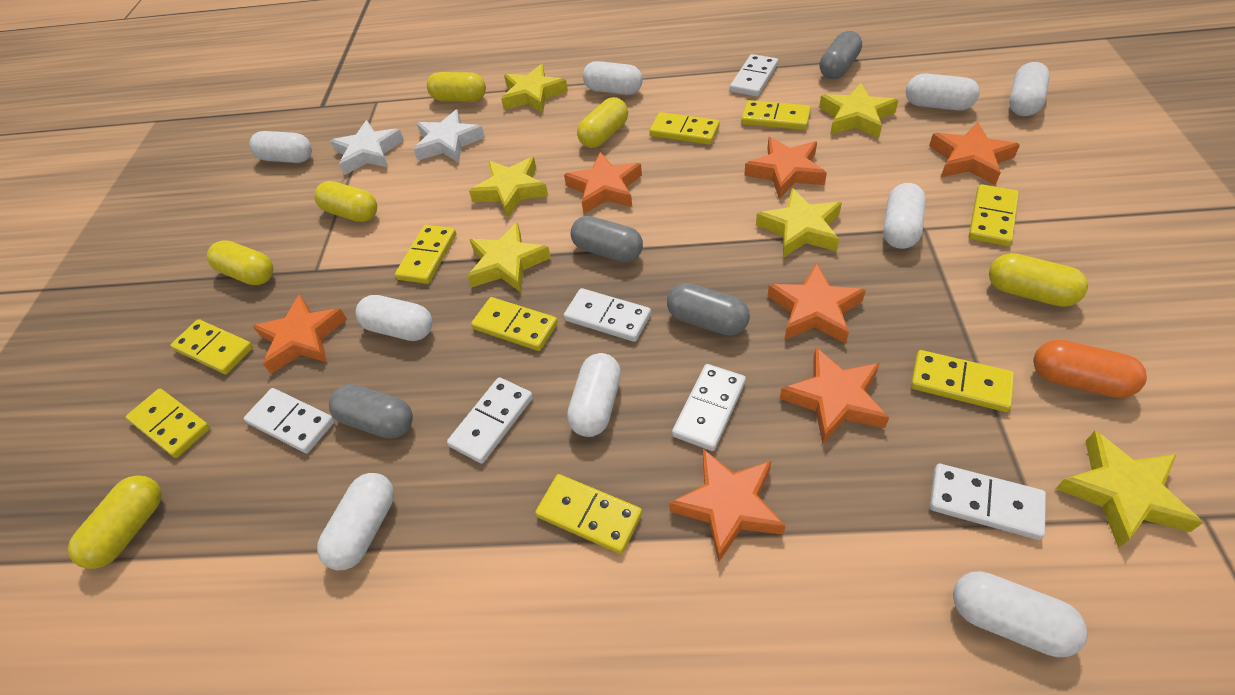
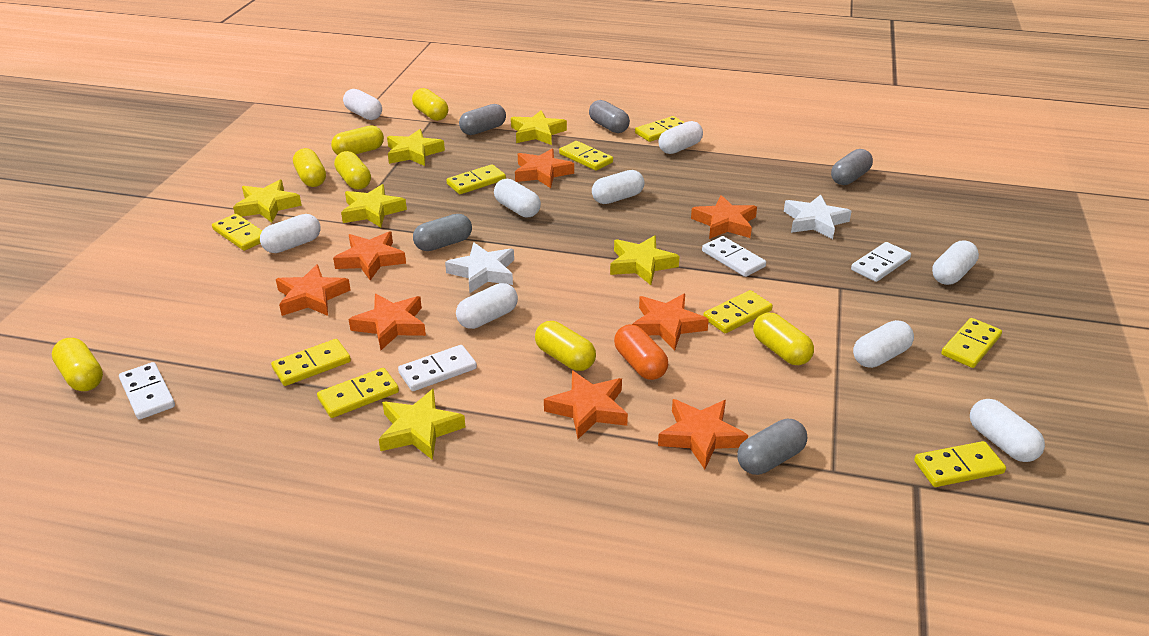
grey capsule: [329,384,413,439] [570,216,643,262] [667,283,750,336] [820,31,862,79] = 4 -> [413,214,472,251] [459,104,506,135] [589,100,630,133] [737,419,807,475] [831,149,873,185] = 5
orange star: [252,294,347,374] [564,152,642,214] [669,449,786,562] [744,137,827,199] [768,263,866,344] [780,347,889,445] [929,122,1020,185] = 7 -> [276,264,351,316] [333,231,406,280] [349,294,426,350] [515,148,574,188] [544,371,628,439] [632,294,709,350] [658,399,748,469] [691,195,757,239] = 8
white domino: [244,388,335,453] [447,377,533,464] [564,288,651,342] [672,364,746,451] [730,54,778,97] [930,464,1046,540] = 6 -> [119,362,175,420] [398,345,477,391] [702,236,766,277] [851,242,911,282] = 4
yellow capsule: [68,475,162,569] [207,240,273,285] [314,181,377,222] [427,72,486,102] [577,97,628,148] [989,253,1088,307] = 6 -> [52,338,103,391] [293,148,326,187] [331,125,384,155] [334,151,371,190] [412,88,448,121] [535,321,596,371] [753,313,814,365] = 7

